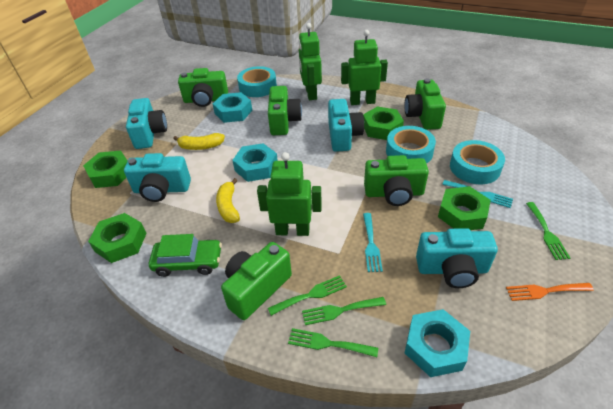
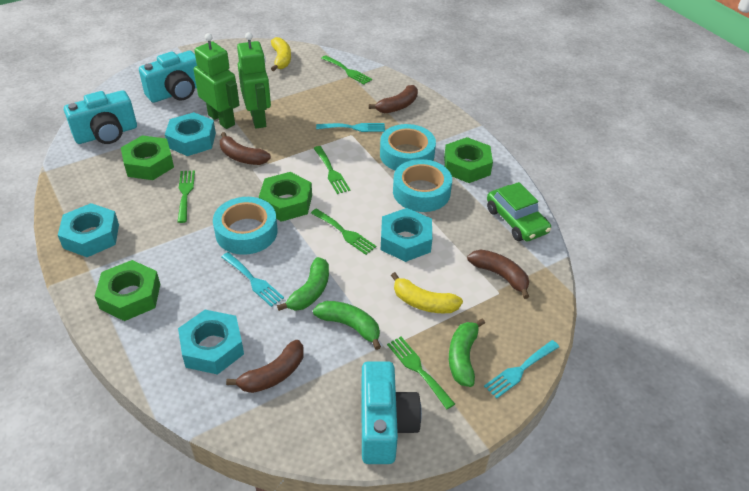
brown banana: none = 0 -> [220,132,271,165] [226,340,304,393] [369,85,418,113] [467,250,529,299] = 4
green banana: none = 0 -> [277,257,329,311] [313,301,381,350] [449,319,485,387] = 3
green camera: [178,68,228,107] [221,242,292,320] [268,86,302,135] [364,155,429,206] [404,78,446,130] = 5 -> none = 0
green fork: [268,275,347,316] [288,328,378,357] [302,297,386,325] [526,202,570,260] = 4 -> [178,170,195,223] [311,209,376,255] [313,146,350,194] [321,55,372,85] [387,337,455,410] = 5
green robot: [257,152,322,236] [299,23,322,100] [341,30,388,105] = 3 -> [194,33,240,129] [237,32,271,129] = 2
orange fork: [506,283,594,301] = 1 -> none = 0
turquoise camera: [124,153,191,202] [126,98,167,149] [328,99,364,152] [416,228,498,288] = 4 -> [64,90,137,144] [139,51,197,103] [361,361,422,464] = 3
turquoise fork: [363,213,383,272] [442,180,513,208] = 2 -> [221,252,284,307] [316,123,385,132] [484,340,559,399] = 3
turquoise nut: [213,92,252,123] [232,143,278,182] [405,309,470,377] = 3 -> [58,203,119,257] [165,112,216,156] [178,310,244,375] [381,208,432,262] = 4

